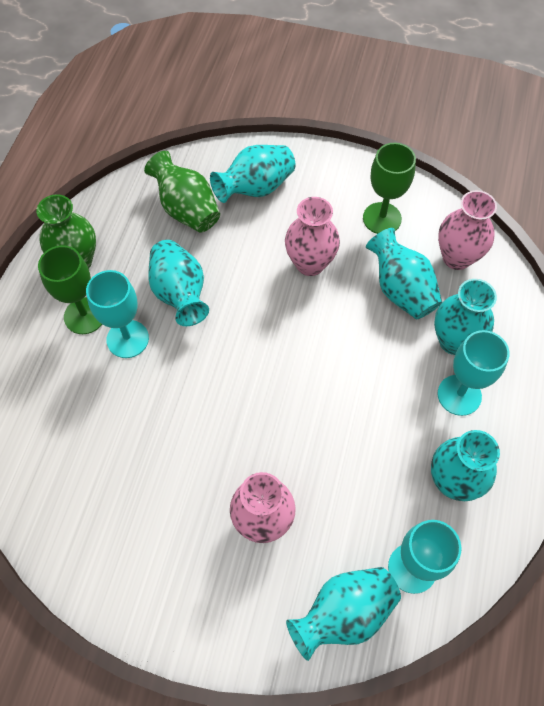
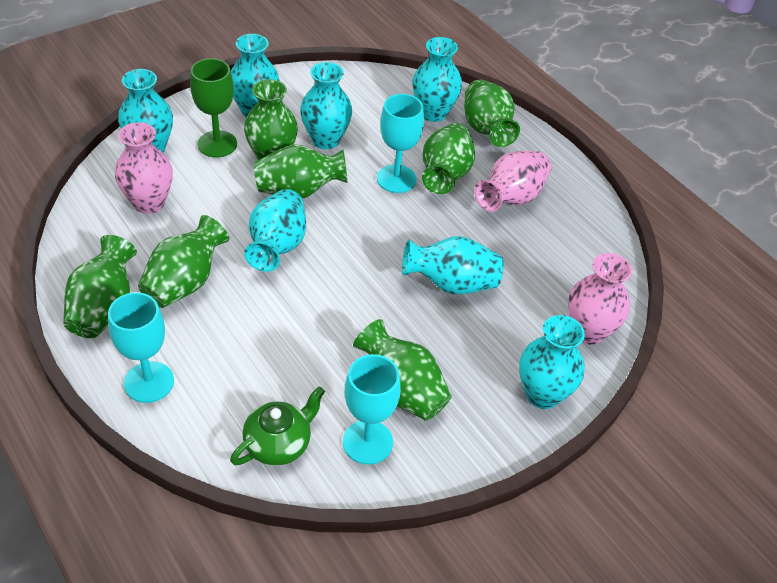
green goblet: [38,245,102,334] [363,143,416,234] = 2 -> [190,58,237,157] = 1
green teapot: none = 0 -> [230,386,325,466] = 1
green vase: [36,194,96,269] [144,151,220,233] = 2 -> [63,235,137,338] [138,215,229,308] [244,79,298,160] [254,145,347,199] [353,319,452,421] [422,123,475,194] [464,79,520,147] = 7
turquoise vase: [148,240,209,326] [210,145,296,203] [286,567,401,661] [366,228,442,319] [431,430,500,501] [434,279,497,355] = 6 -> [118,69,173,152] [231,34,280,117] [244,189,306,272] [300,62,352,149] [402,236,504,294] [412,37,462,122] [519,315,585,409] = 7

